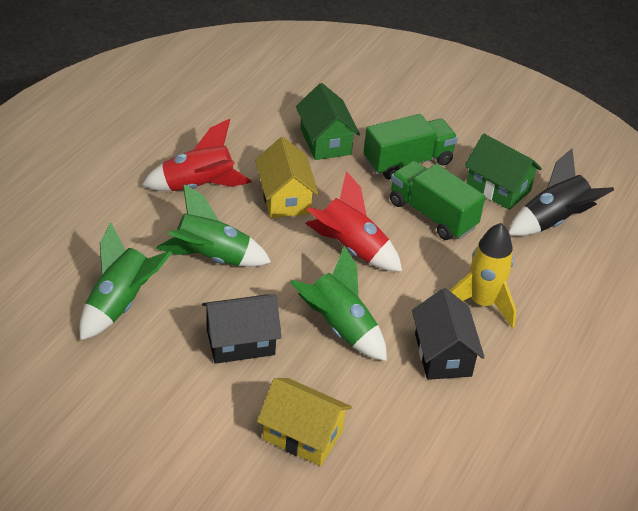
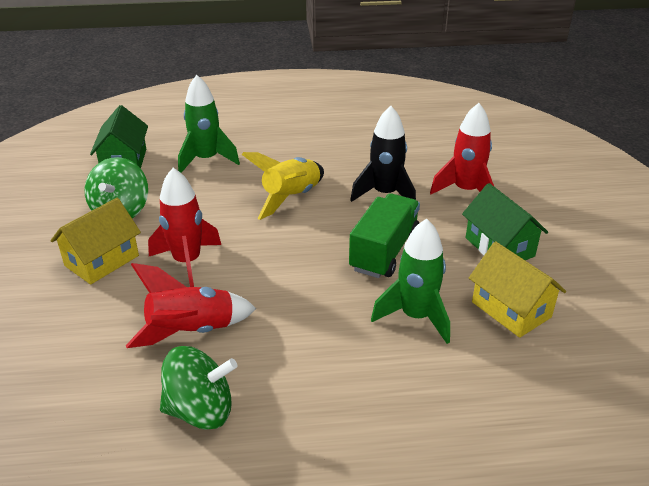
black house: [202,294,282,364] [412,288,485,380] = 2 -> none = 0
green rocket: [79,222,172,341] [156,184,271,267] [290,246,387,361] = 3 -> [178,75,240,173] [371,219,450,344] = 2
green spinning top: none = 0 -> [85,157,148,218] [160,346,237,430] = 2
green truck: [363,114,458,180] [390,161,485,240] = 2 -> [349,193,420,278] = 1
red rocket: [142,119,252,191] [305,171,402,271] = 2 -> [126,263,256,348] [148,168,221,287] [430,103,494,194] = 3

